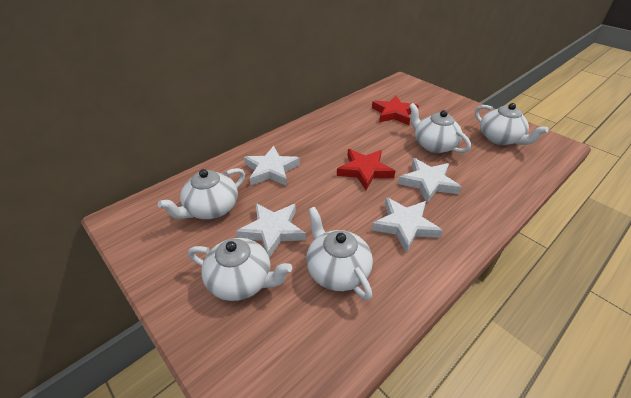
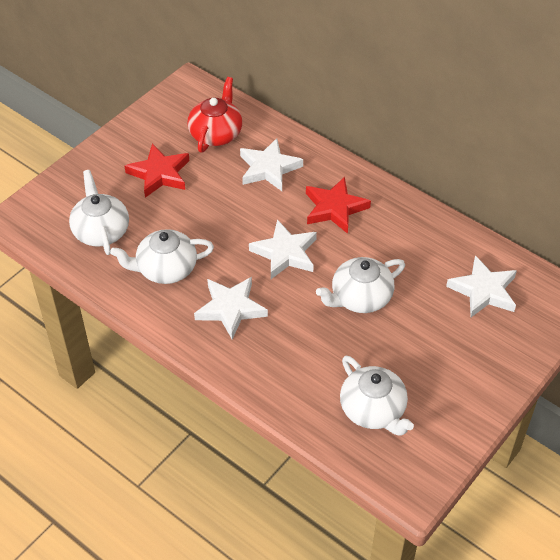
red teapot: none = 0 -> [187,77,242,153] = 1
white teapot: [158,168,245,219] [188,238,292,301] [306,207,373,301] [409,103,471,153] [475,103,549,145] = 5 -> [69,170,129,255] [110,229,214,284] [316,257,405,313] [340,356,414,436] = 4

